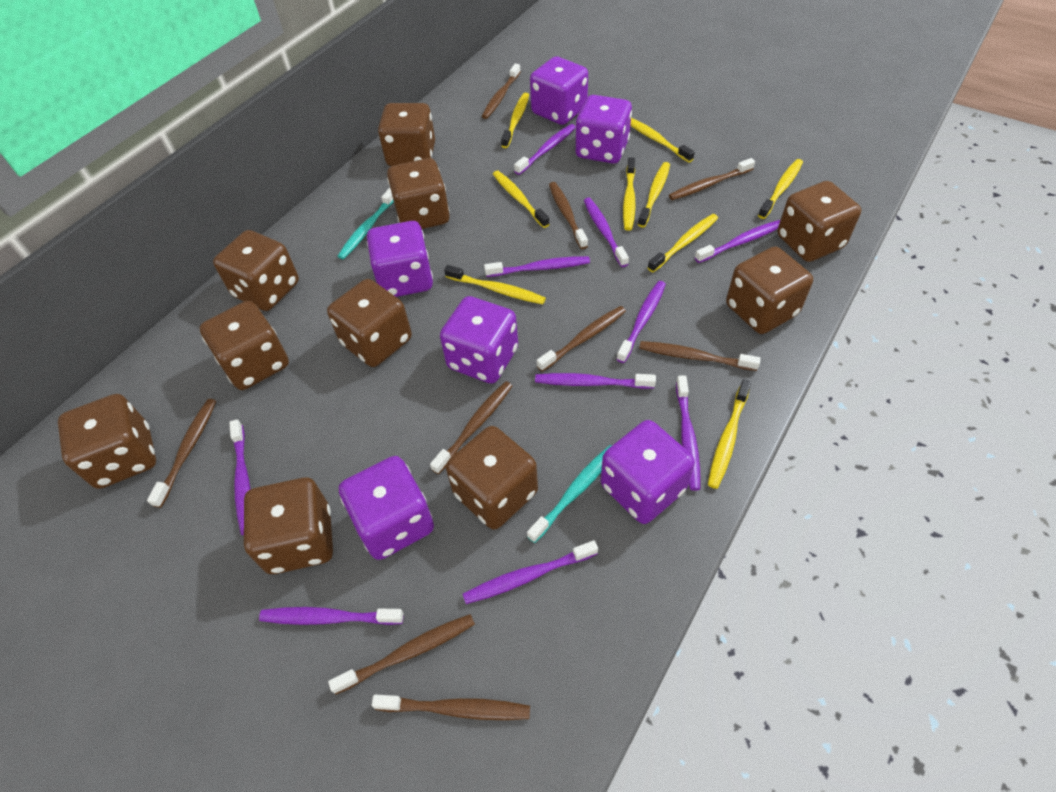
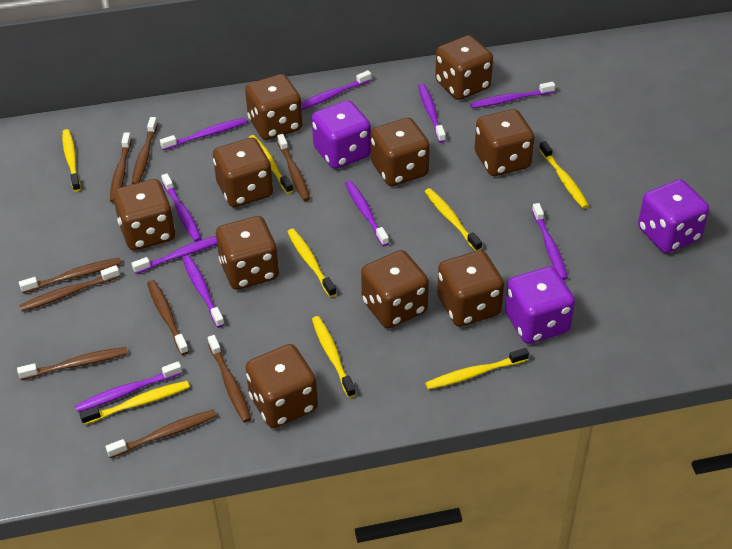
purple dice: [339,456,434,560] [367,221,433,297] [440,296,518,384] [530,56,588,125] [576,95,632,164] [600,420,695,524] = 6 -> [312,100,371,169] [505,266,575,344] [638,179,709,253] = 3
turquoise toothbrush: [338,188,394,259] [527,445,612,543] = 2 -> none = 0
yellow toothbrush: [444,265,546,304] [493,171,550,228] [501,93,529,148] [623,158,635,231] [630,118,695,163] [638,162,670,228] [648,214,718,272] [708,379,751,489] [758,159,803,219] = 9 -> [62,129,81,192] [79,381,190,425] [249,135,293,194] [287,229,336,297] [312,316,356,398] [425,188,482,251] [425,348,529,390] [539,141,589,209] = 8

